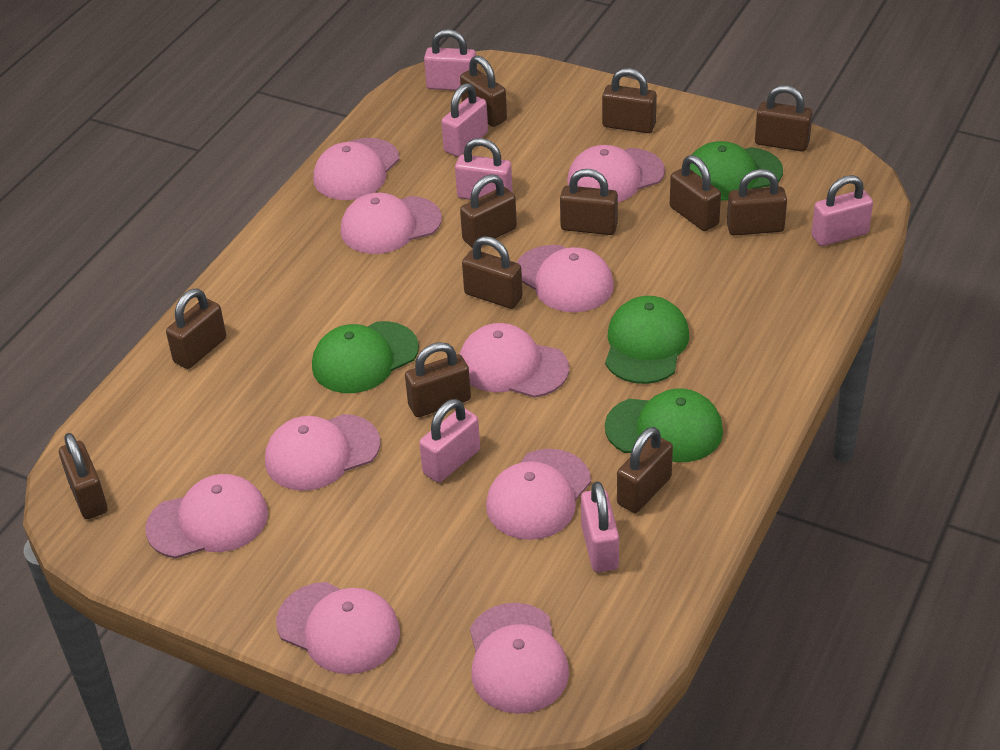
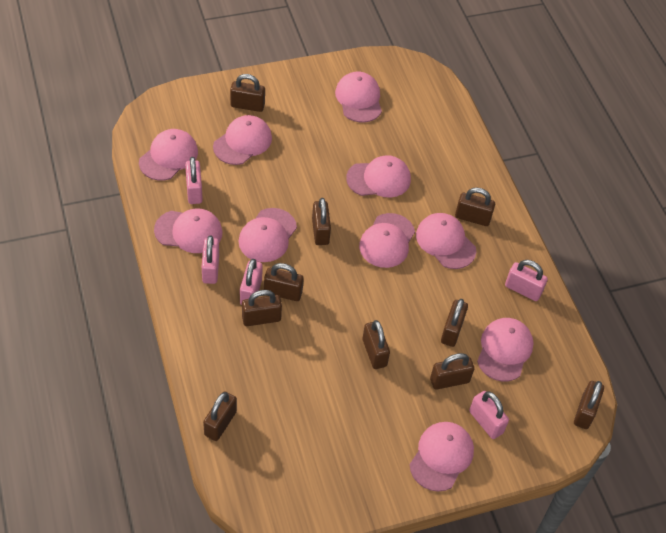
brown padlock: [59,433,108,519] [166,288,226,369] [405,342,471,417] [460,56,507,127] [460,174,517,248] [462,236,523,309] [560,169,618,235] [602,68,657,133] [617,427,673,513] [670,155,721,231] [727,169,787,235] [755,85,813,152] = 12 -> [203,391,237,441] [230,74,265,112] [242,290,282,326] [264,263,304,301] [312,198,331,245] [362,320,390,369] [430,353,474,390] [441,299,468,347] [455,187,495,226] [574,381,604,429] = 10
green cap: [312,321,419,393] [605,296,689,384] [605,388,723,462] [690,141,783,201] = 4 -> none = 0
pink padlock: [419,399,480,483] [424,29,476,90] [441,83,488,157] [455,138,513,200] [581,481,619,572] [811,175,873,246] = 6 -> [185,157,203,204] [202,235,219,284] [240,259,263,305] [469,391,509,439] [505,260,548,301] = 5

